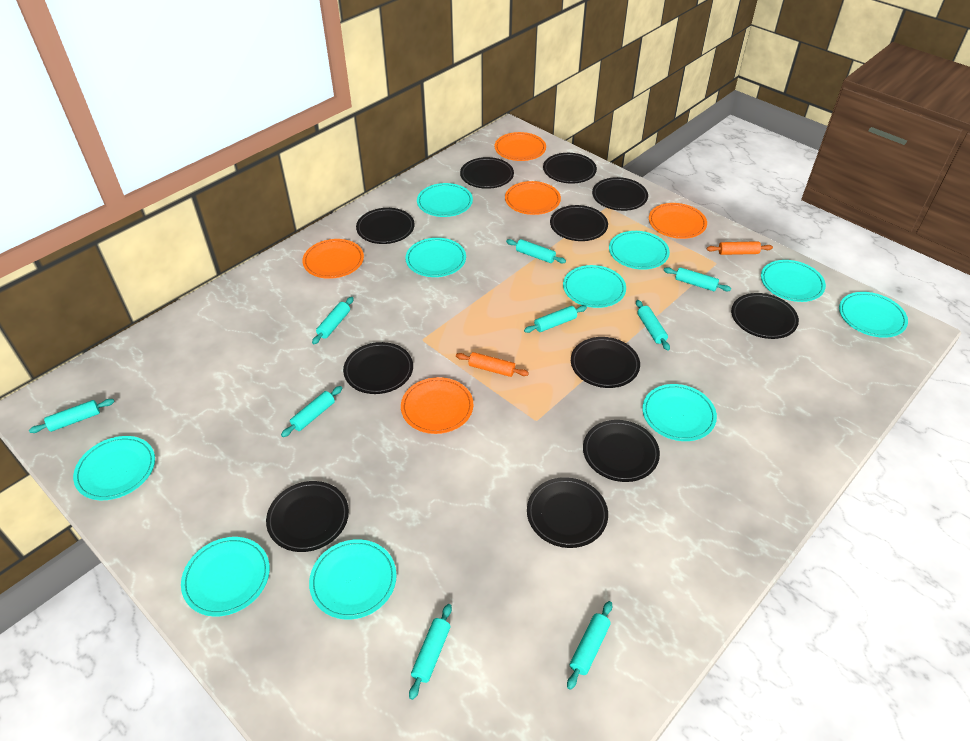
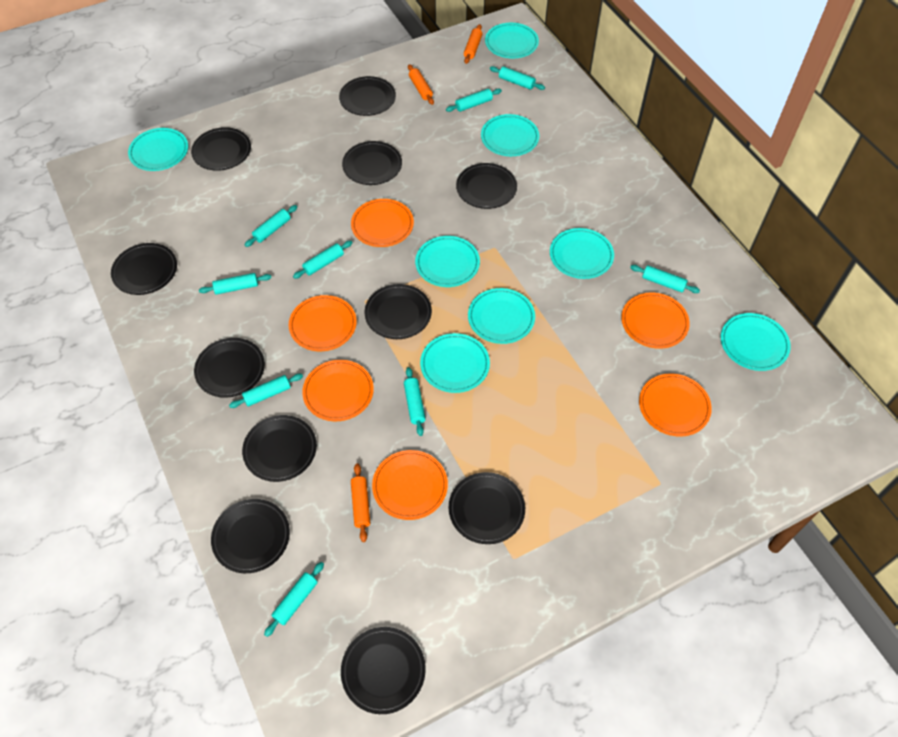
orange plate: [302,239,364,279] [401,377,473,434] [494,132,546,161] [505,181,561,215] [649,203,707,239] = 5 -> [289,295,357,351] [302,360,374,421] [351,199,414,247] [372,450,448,520] [621,293,690,349] [639,374,712,437] = 6
orange rolling pin: [456,352,529,377] [707,241,773,255] = 2 -> [351,463,370,542] [408,64,434,105] [464,24,482,64] = 3
turquoise plate: [73,436,155,500] [181,537,270,617] [309,539,397,620] [405,238,466,277] [417,183,473,217] [563,265,626,308] [609,231,670,270] [642,384,717,441] [761,260,826,302] [839,292,908,338] = 10 -> [128,128,188,171] [415,236,480,287] [420,333,490,393] [468,288,535,344] [481,114,539,156] [485,23,539,58] [550,228,614,279] [721,313,791,371] = 8

